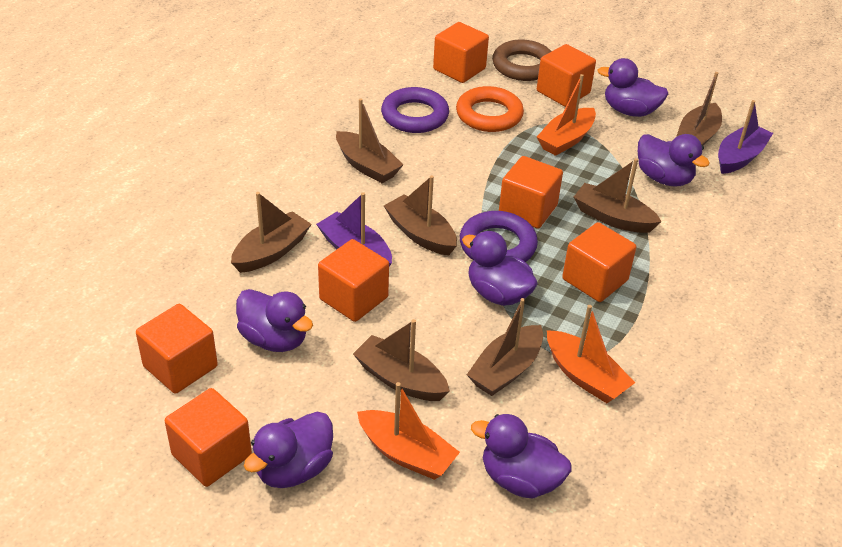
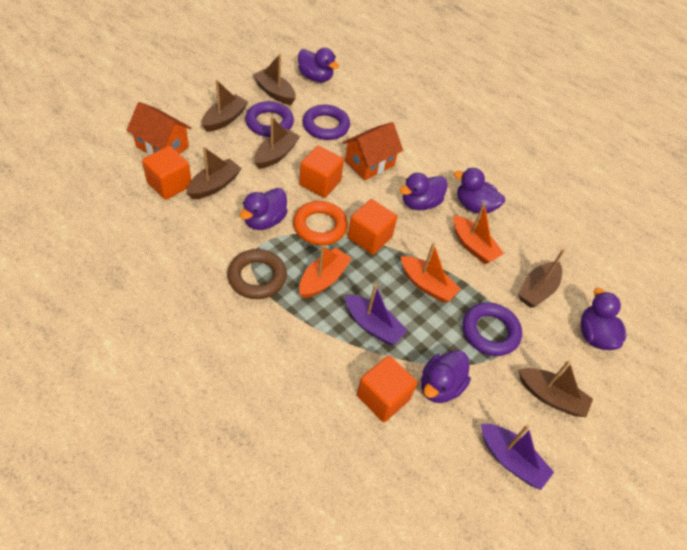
brown boat: [231,192,311,273] [336,98,403,183] [353,319,450,401] [384,175,457,255] [467,298,543,396] [574,158,662,233] [676,72,722,146] = 7 -> [186,147,242,199] [202,80,248,132] [253,54,296,105] [254,116,300,169] [518,249,565,308] [519,360,593,417] = 6
orange cube: [136,304,218,394] [165,388,252,487] [318,239,389,322] [433,22,489,83] [499,156,563,229] [537,44,596,107] [562,222,636,302] = 7 -> [142,146,191,200] [299,146,344,198] [348,199,397,255] [357,355,417,422] = 4
orange house: none = 0 -> [127,102,192,155] [342,122,403,180] = 2
purple ring: [381,87,449,133] [460,211,538,262] = 2 -> [245,101,294,137] [303,105,350,140] [463,302,522,356] = 3

